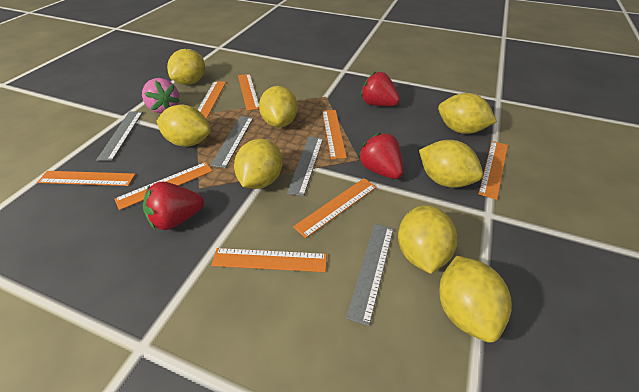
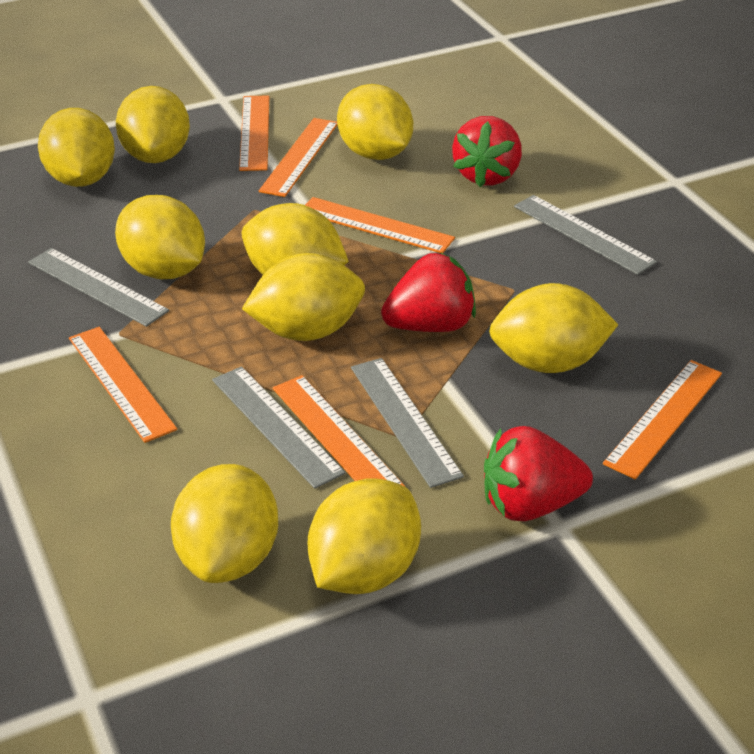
orange ruler: [37,171,136,186] [115,162,213,210] [198,81,226,120] [211,248,327,272] [238,74,259,111] [293,178,377,238] [322,110,347,159] [479,141,508,200] = 8 -> [69,327,177,443] [239,95,269,171] [259,118,337,197] [273,375,405,486] [305,197,455,253] [603,360,722,480] = 6
pink strawberry: [142,78,180,113] = 1 -> none = 0
yellow lemon: [157,104,211,147] [167,49,205,85] [234,139,283,189] [259,86,298,128] [398,205,457,274] [419,140,483,188] [438,93,497,134] [439,256,512,343] = 8 -> [38,108,115,187] [115,195,205,279] [116,86,190,163] [171,464,278,583] [242,203,349,275] [242,253,365,341] [308,478,421,594] [337,84,413,160] [489,283,618,373] = 9

